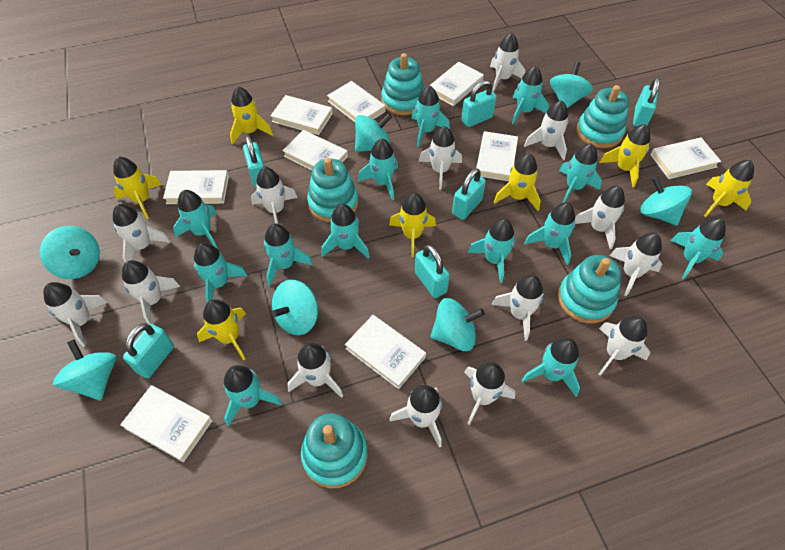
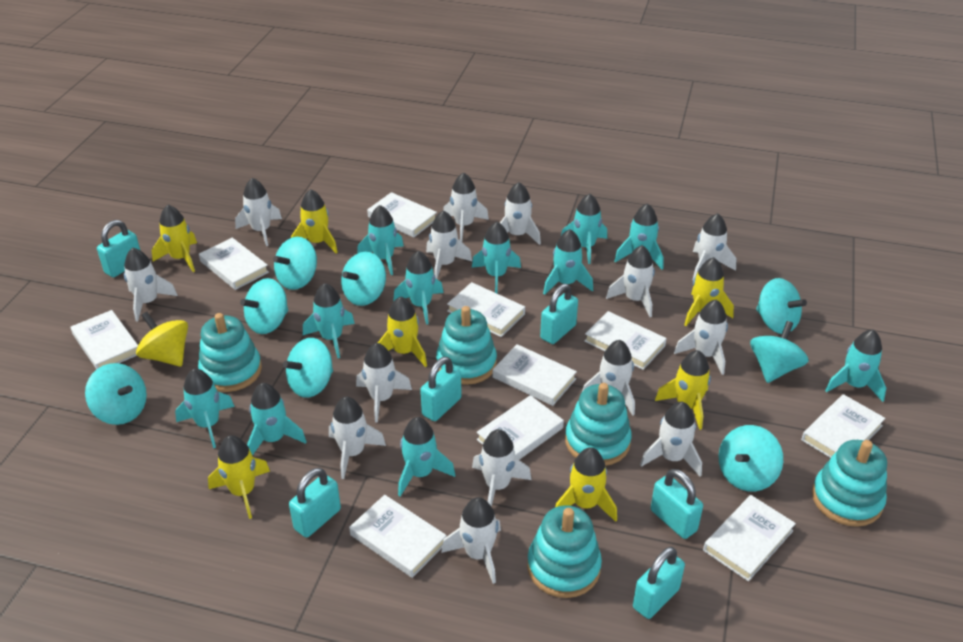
turquoise rocket: [173,190,218,249] [194,243,248,302] [223,365,282,427] [264,224,313,286] [321,204,370,259] [358,139,398,201] [411,86,450,147] [468,218,516,283] [511,66,549,124] [522,338,580,396] [524,203,575,265] [559,144,602,203] [670,218,726,280] = 13 -> [175,368,235,448] [247,383,307,456] [303,283,355,358] [357,205,404,275] [393,251,443,324] [398,417,455,497] [472,222,521,294] [543,229,593,295] [561,194,607,264] [614,203,664,270] [825,329,886,402] = 11
turquoise spinning top: [40,226,100,279] [53,340,116,400] [272,280,318,335] [355,113,392,152] [431,298,485,351] [550,62,593,108] [640,176,692,225] = 7 -> [85,363,147,425] [240,278,288,334] [273,237,317,290] [283,338,333,398] [341,252,386,306] [719,425,783,492] [750,321,809,383] [756,278,807,334] = 8
white book: [120,385,213,462] [163,170,229,204] [270,95,333,135] [282,130,348,170] [327,81,386,122] [345,315,426,389] [429,62,484,106] [476,131,518,181] [650,138,721,179] = 9 -> [71,310,138,370] [199,238,269,290] [349,495,447,578] [367,192,437,238] [447,282,525,337] [477,395,564,460] [492,344,577,406] [584,311,667,370] [703,495,796,581] [801,394,885,458] = 10
yellow spinning top: none = 0 -> [136,312,188,367] = 1

